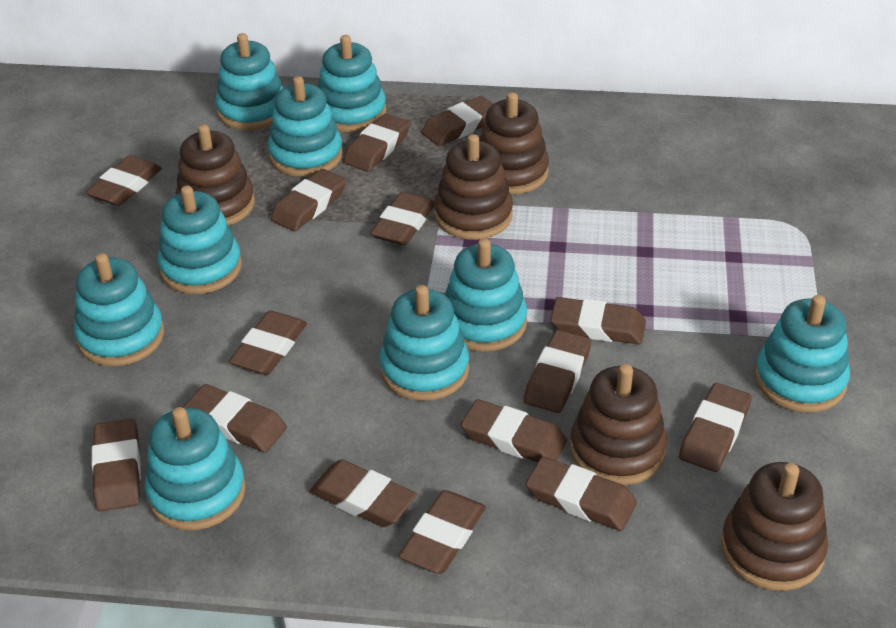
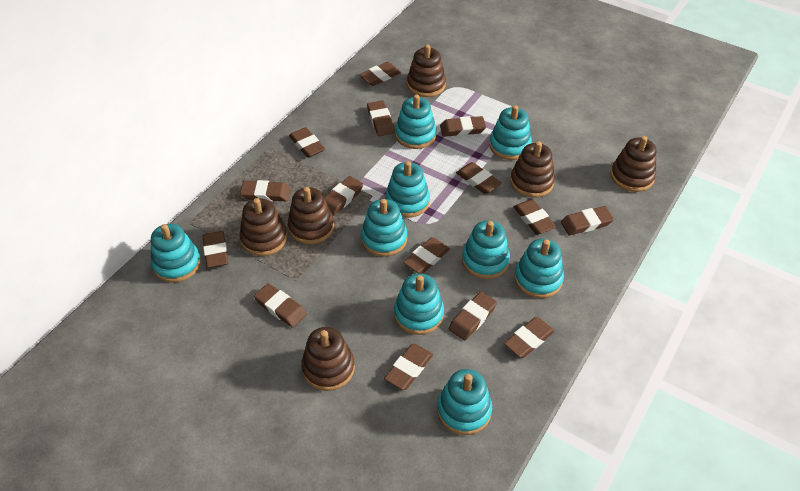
brown stacking toy: [176,124,255,225] [434,134,513,240] [479,92,549,195] [570,364,667,485] [721,462,828,591] = 5 -> [240,198,287,256] [288,187,334,244] [301,327,355,391] [407,44,446,97] [510,141,555,198] [611,136,656,192] = 6

